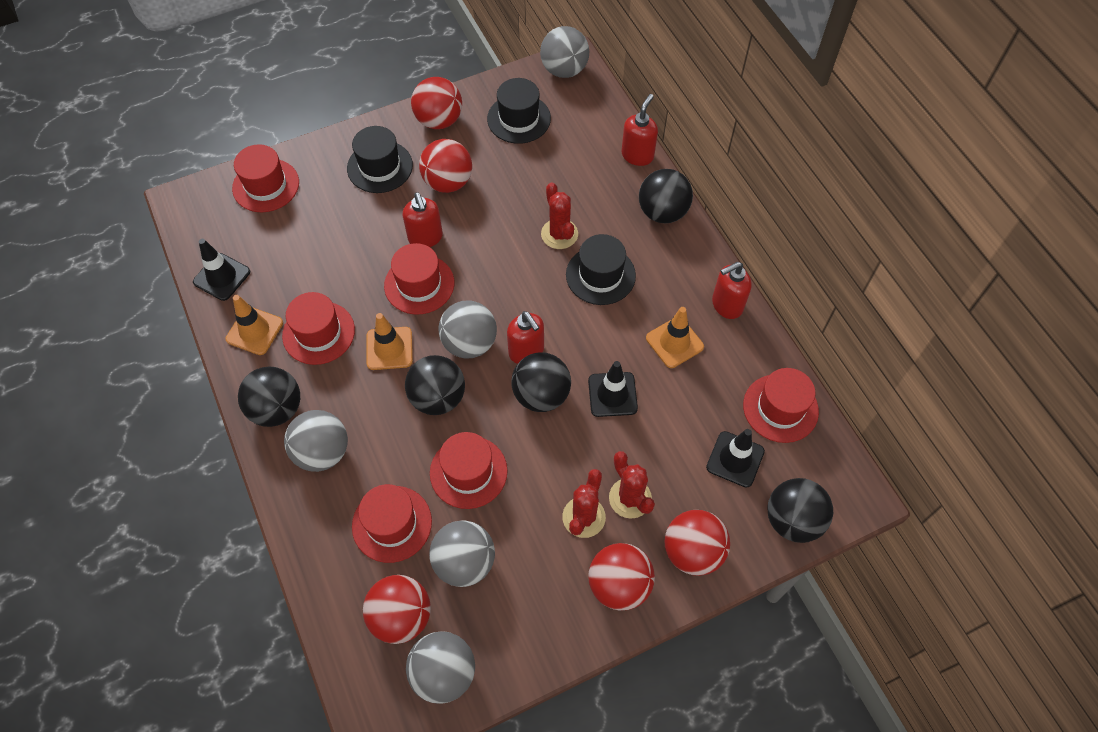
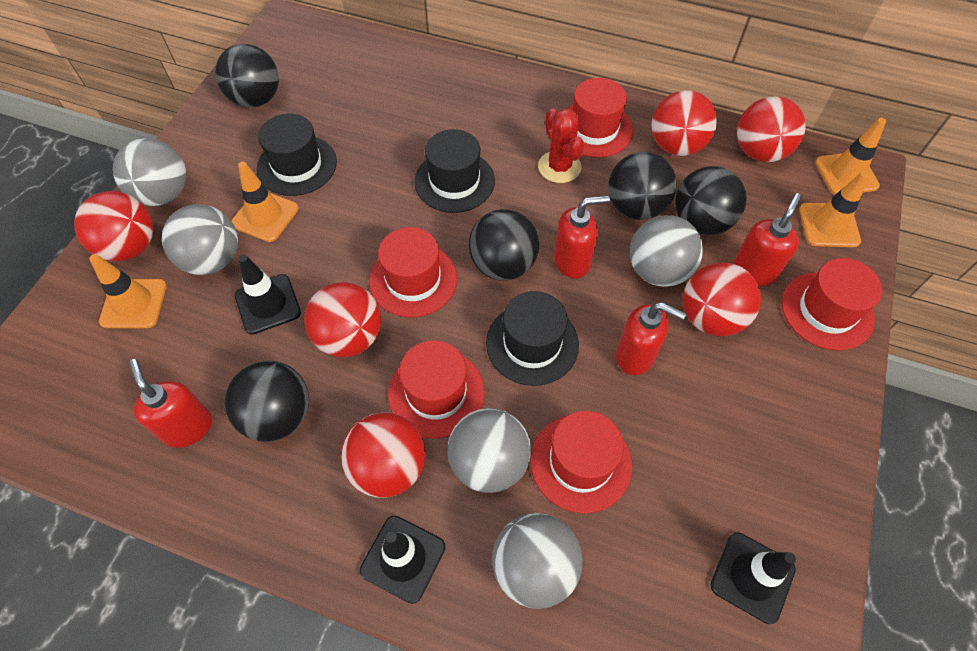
orange traffic cone: [226,295,283,355] [367,313,413,370] [646,307,704,368] = 3 -> [89,254,167,328] [232,162,298,242] [799,171,869,247] [815,118,886,195] = 4
red ball: [363,575,431,644] [411,77,462,129] [419,139,472,193] [588,543,655,611] [665,510,730,576] = 5 -> [74,191,153,261] [304,282,381,357] [341,412,426,498] [651,90,717,156] [683,262,761,336] [737,96,806,162] = 6
red cactus: [541,182,578,249] [562,469,606,538] [609,451,655,519] = 3 -> [538,108,584,183] = 1
red hat: [232,144,299,212] [282,292,355,365] [352,484,432,563] [384,243,454,315] [430,432,508,509] [743,368,819,443] = 6 -> [369,227,457,317] [388,340,485,438] [530,411,632,514] [566,78,633,158] [782,258,882,351] = 5

